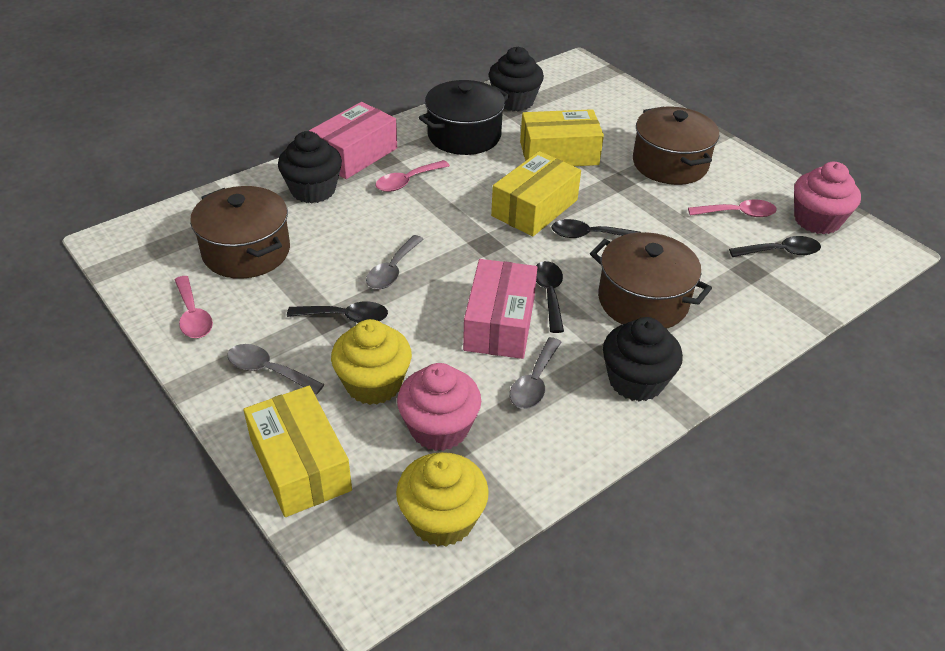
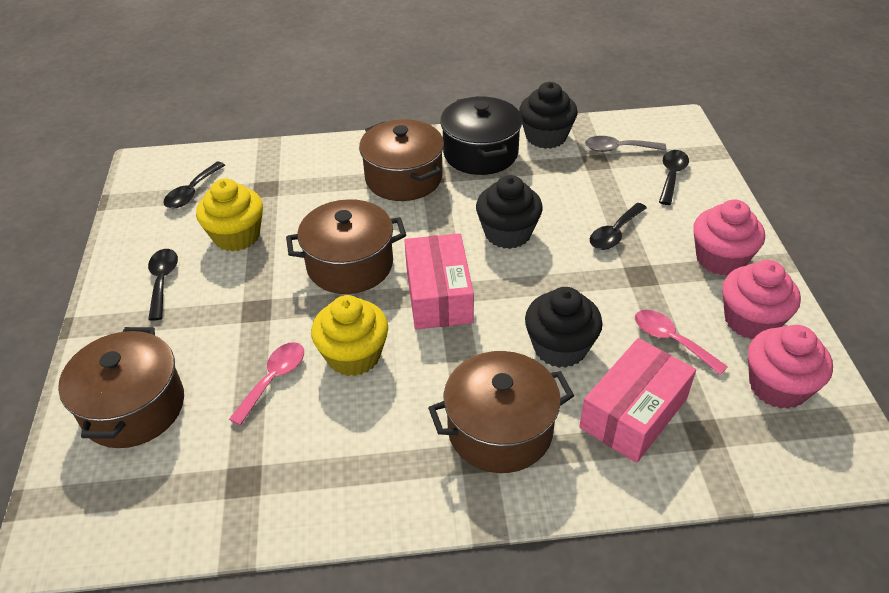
brown pot: [190,186,290,279] [590,232,712,329] [633,107,719,185] = 3 -> [58,327,184,448] [286,199,406,294] [359,119,444,201] [428,351,574,473] = 4
grey spoon: [227,344,324,395] [366,235,424,289] [510,337,561,409] = 3 -> [585,136,666,152] = 1
pink cupcake: [397,363,481,451] [794,162,861,234] = 2 -> [693,199,765,276] [722,260,801,339] [748,325,833,409] = 3
pink spoon: [175,276,213,338] [376,160,450,192] [688,199,777,217] = 3 -> [229,342,304,425] [635,310,728,375] = 2
yellow box: [243,386,352,517] [491,151,581,236] [520,109,604,166] = 3 -> none = 0

